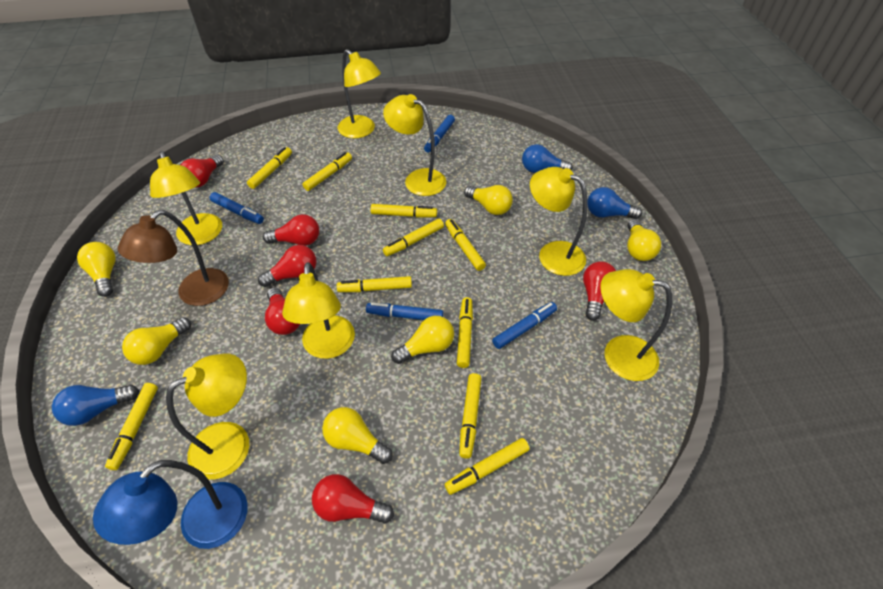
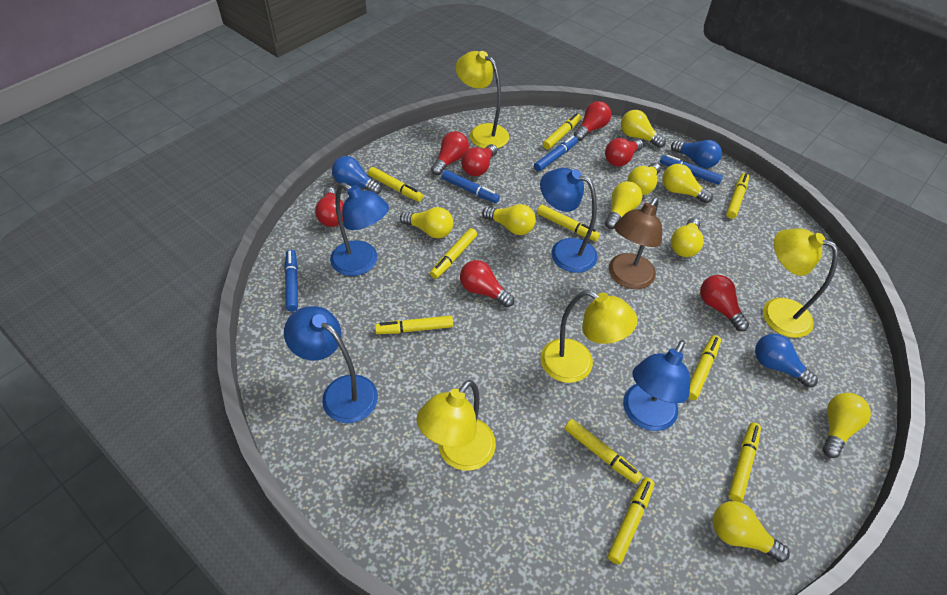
blue lamp: [93,460,247,549] = 1 -> [284,306,378,423] [330,182,389,276] [540,168,597,273] [623,340,690,431] = 4
red light bulb: [181,155,224,187] [258,245,317,287] [263,214,319,246] [265,287,300,335] [312,474,394,524] [583,261,616,321] = 6 -> [315,187,344,227] [431,131,469,175] [460,260,514,307] [461,144,497,176] [574,101,611,141] [605,138,643,167] [700,275,749,331] = 7
yellow lamp: [150,151,222,245] [166,354,249,480] [282,262,355,359] [338,49,381,138] [383,94,446,196] [530,167,587,276] [600,269,672,381] = 7 -> [416,380,496,471] [455,51,509,148] [540,290,638,383] [763,228,838,338] = 4
yellow light bulb: [77,242,116,297] [122,317,191,365] [322,407,393,464] [391,316,454,364] [464,185,513,215] [627,219,661,261] = 6 -> [400,207,453,238] [482,204,536,235] [605,181,642,229] [621,110,666,148] [627,163,661,195] [662,164,713,203] [671,218,704,257] [713,501,790,562] [823,393,871,458] = 9

